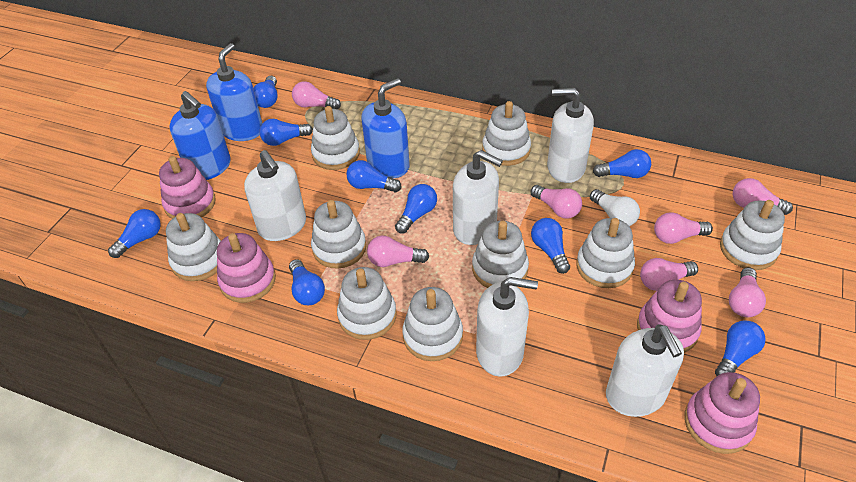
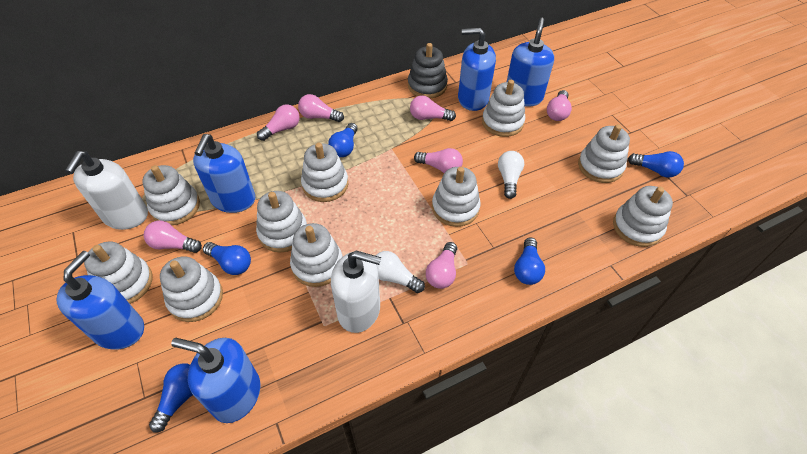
blue light bulb: [108,209,161,258] [253,76,278,108] [260,119,313,146] [289,259,325,305] [346,160,402,192] [395,184,437,234] [531,218,570,274] [593,149,651,178] [715,320,766,376] = 9 -> [149,364,193,432] [203,242,251,275] [328,123,358,157] [514,237,545,285] [628,151,684,178] = 5
blue soap dispenser: [169,91,231,180] [206,43,262,141] [361,78,410,179] = 3 -> [57,251,144,350] [171,338,260,423] [193,134,255,213] [458,28,496,111] [507,18,554,107] = 5
grey stacking toy: none = 0 -> [408,43,448,98] = 1
pink stacking toy: [159,156,216,219] [217,233,276,303] [637,280,702,353] [684,372,760,454] = 4 -> none = 0
white light bulb: [590,189,640,226] = 1 -> [375,251,425,293] [498,151,524,199] = 2
white soap dispenser: [244,150,306,241] [453,150,503,245] [476,277,538,377] [547,88,594,183] [606,325,684,417] = 5 -> [65,151,148,230] [331,251,381,333] = 2
white stacking toy: [166,213,221,281] [311,106,360,170] [311,200,366,269] [337,267,397,340] [402,287,463,361] [472,221,529,288] [482,101,531,166] [576,218,635,288] [720,200,785,270] = 9 -> [84,242,152,304] [142,165,200,225] [160,256,223,322] [256,191,307,253] [290,223,342,287] [301,143,348,202] [432,167,481,227] [482,80,525,137] [578,124,630,183] [613,186,673,247] = 10

